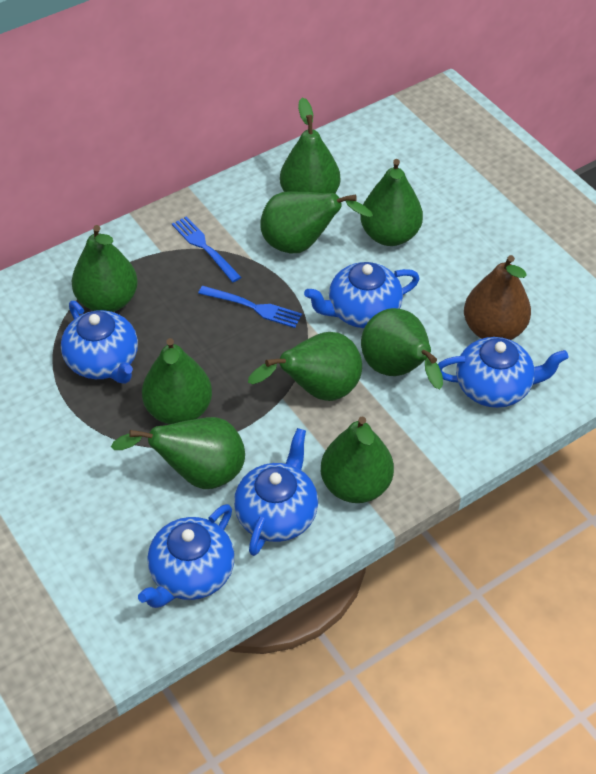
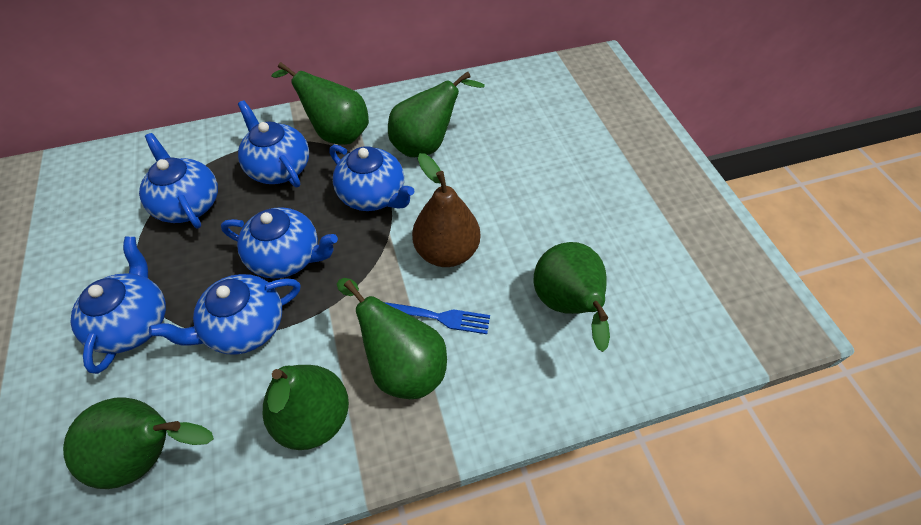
blue fork: [172,216,241,282] [198,286,302,328] = 2 -> [384,302,490,334] = 1
blue teapot: [61,301,138,384] [138,504,235,608] [234,428,318,556] [304,262,420,328] [438,337,569,408] = 5 -> [70,237,166,374] [139,133,218,228] [149,274,300,355] [221,207,338,279] [238,100,309,187] [329,145,414,211] = 6
green pear: [72,225,138,312] [111,417,245,489] [142,338,212,425] [248,332,362,401] [260,191,373,253] [280,97,340,193] [321,416,394,503] [360,159,423,246] [361,308,443,389] = 9 -> [63,397,214,489] [263,365,349,450] [271,62,369,145] [337,278,447,399] [388,71,485,157] [534,242,610,352] = 6

